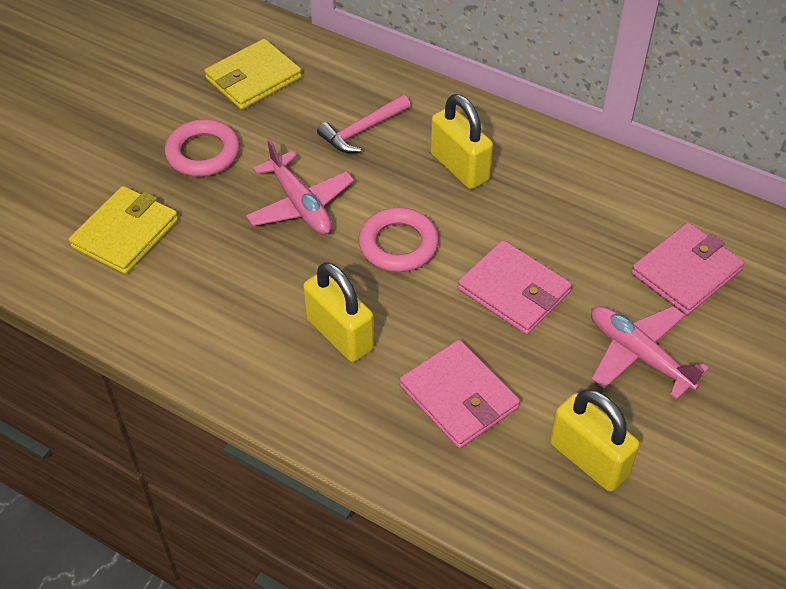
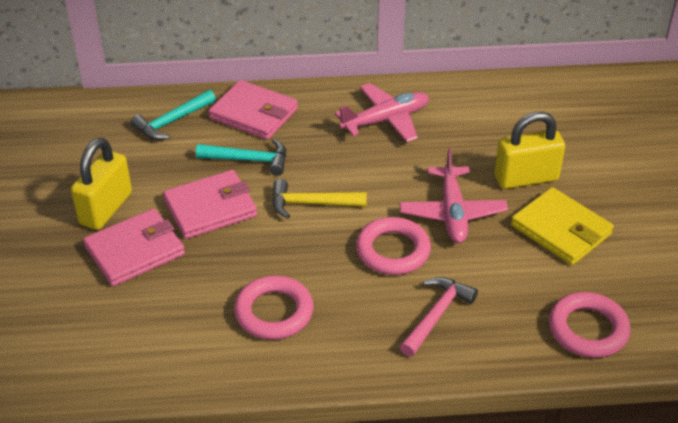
pink ring: [165,119,240,177] [358,208,439,272] = 2 -> [234,276,313,340] [356,217,431,275] [549,292,631,358] = 3
turquoise hammer: none = 0 -> [130,90,216,140] [196,139,286,176] = 2
yellow hammer: none = 0 -> [272,179,367,218] = 1
yellow padlock: [303,262,374,362] [430,94,493,189] [550,389,640,492] = 3 -> [71,138,132,230] [495,112,565,189] = 2
yellow wallet: [69,186,178,274] [204,39,302,110] = 2 -> [511,187,614,265] = 1

